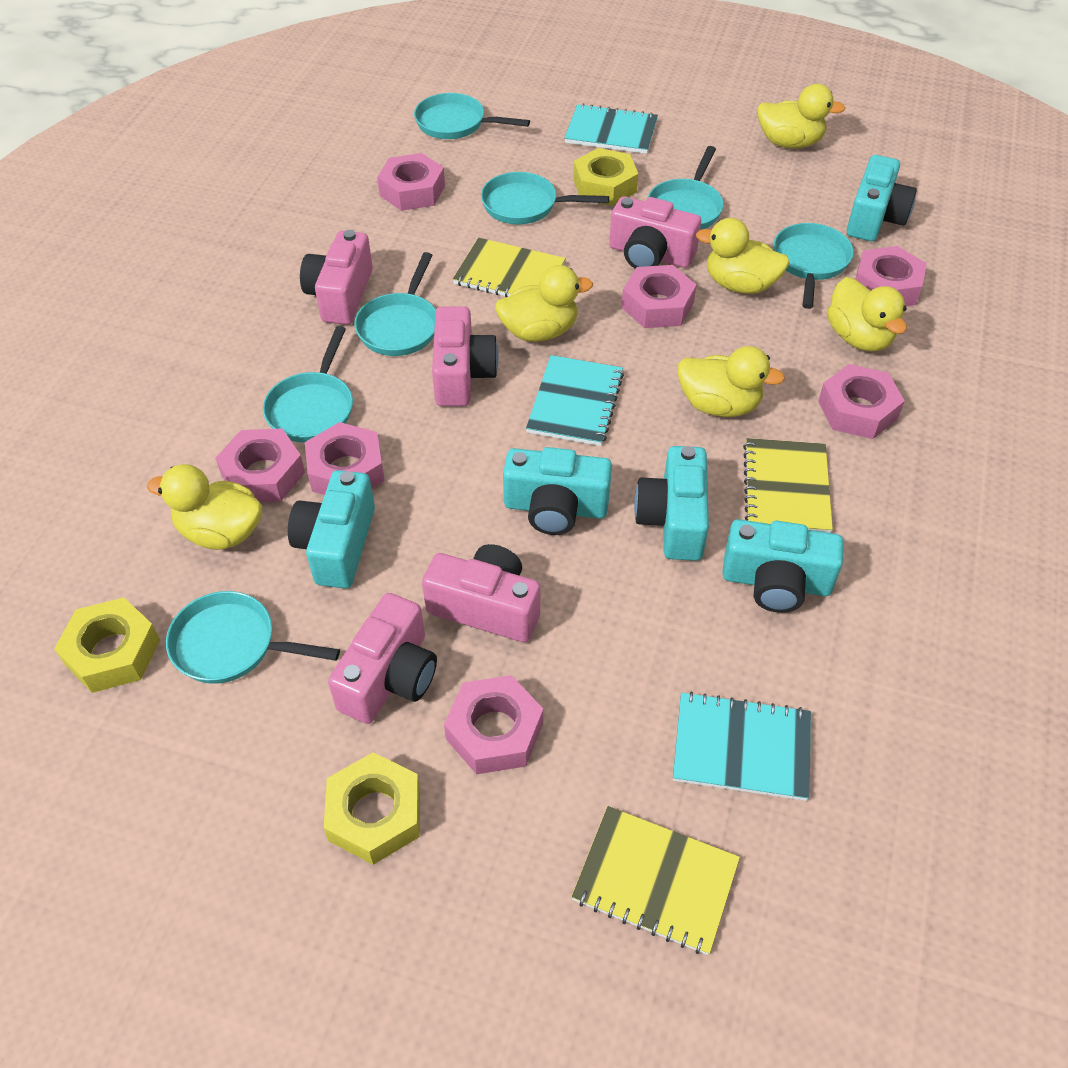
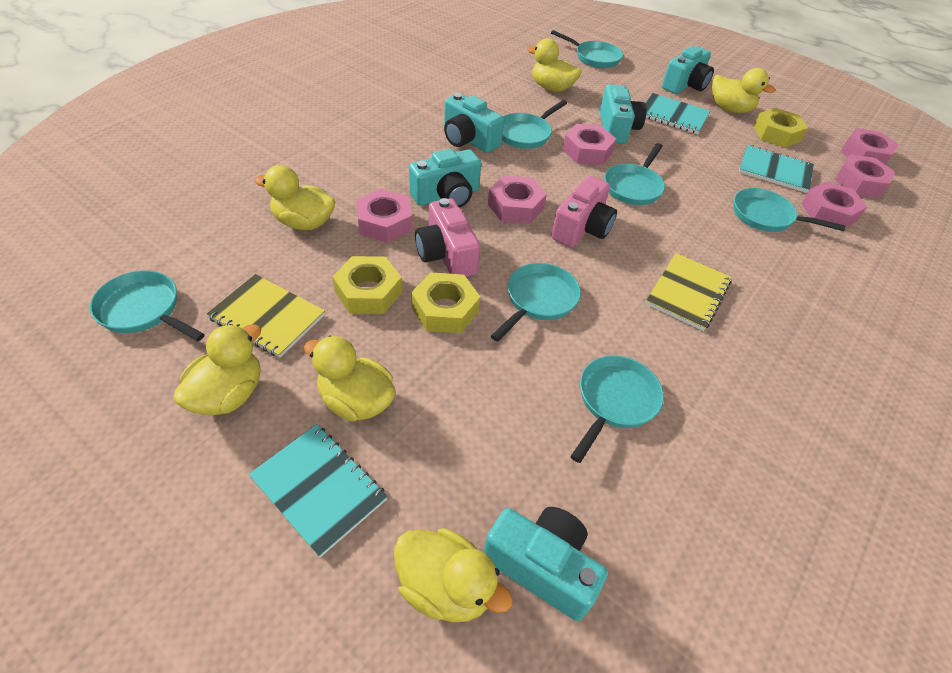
pink camera: [300,230,373,325] [328,593,437,724] [422,544,540,642] [432,306,499,406] [609,196,701,269] = 5 -> [415,198,480,277] [551,176,617,247] = 2
pink nut: [215,428,305,502] [305,422,385,495] [377,153,445,211] [444,675,543,774] [621,265,697,328] [818,364,905,439] [856,246,927,306] = 7 -> [356,189,412,243] [488,175,547,224] [562,124,616,165] [801,181,867,227] [834,155,895,198] [841,128,899,165] = 6
yellow notebook: [453,238,566,297] [571,806,740,955] [743,438,833,533] = 3 -> [207,274,325,358] [645,253,732,331] = 2

